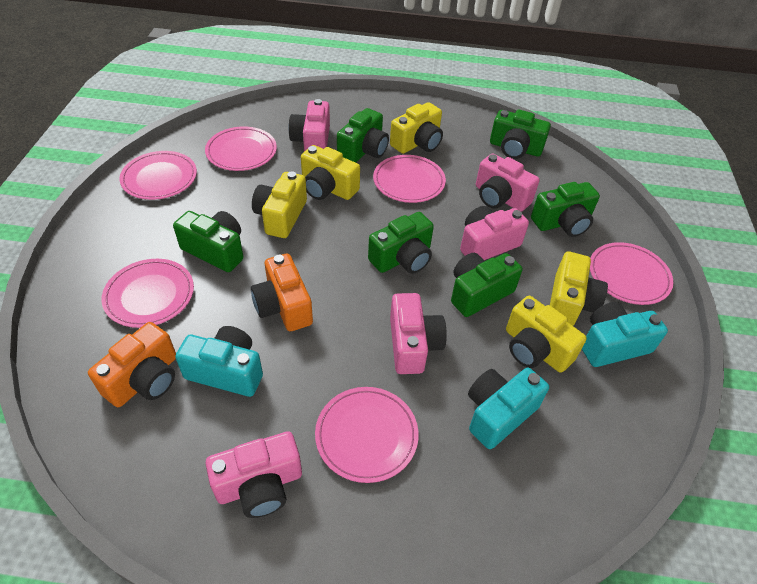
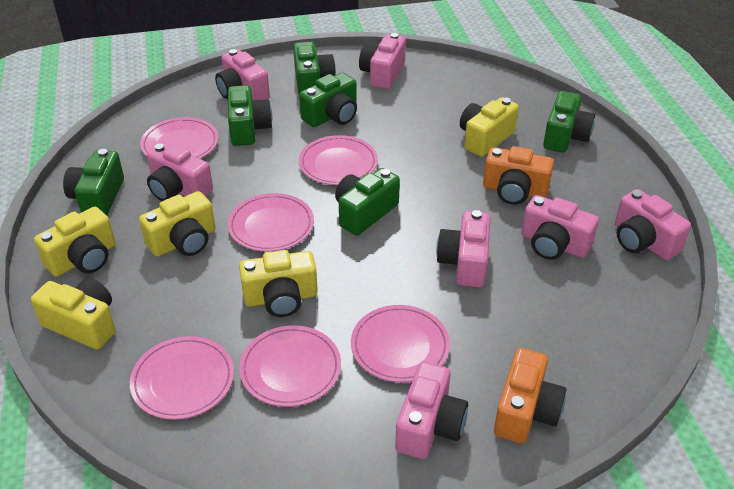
pink camera: [206,431,302,518] [288,99,330,152] [390,293,447,374] [460,206,529,260] [476,154,540,212] = 5 -> [147,142,213,201] [215,49,270,100] [359,33,406,89] [395,361,468,459] [436,210,491,287] [521,195,599,260] [615,189,691,260] = 7
turquoise camera: [175,326,263,397] [468,368,549,449] [582,302,668,367] = 3 -> none = 0

